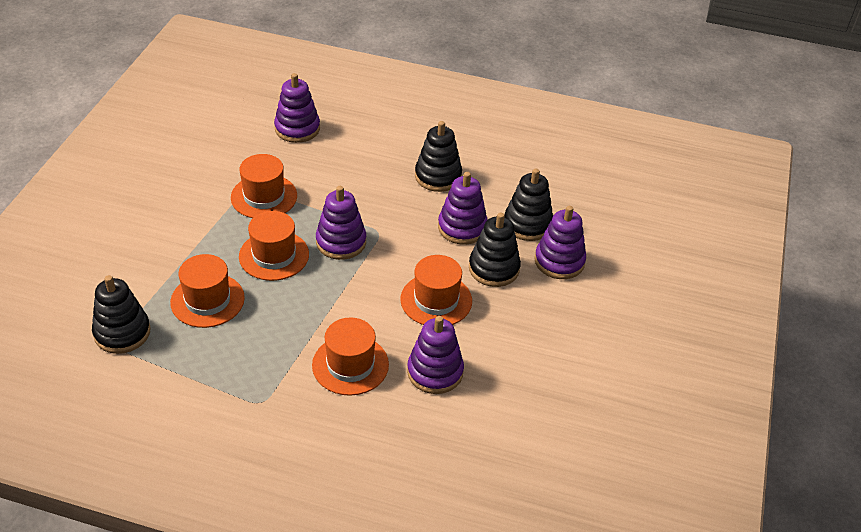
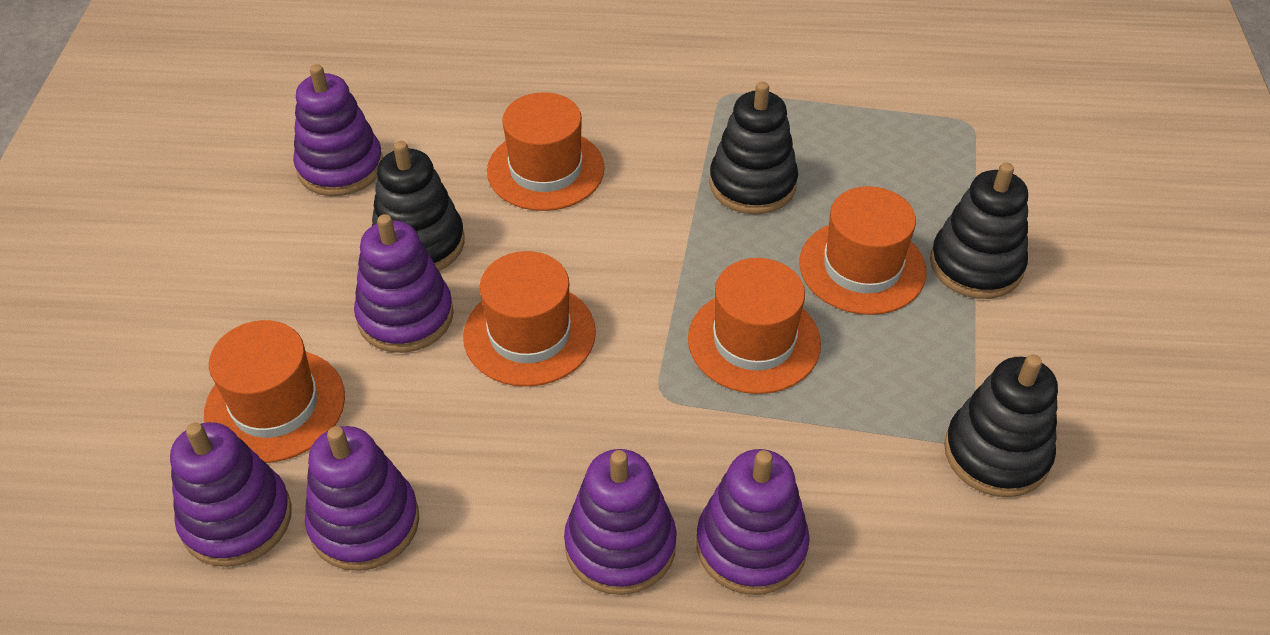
purple stacking toy: [274,73,320,143] [316,186,366,260] [407,316,464,394] [438,172,488,245] [535,206,586,279] = 5 -> [170,422,292,567] [293,64,383,196] [305,426,419,571] [354,214,454,353] [564,449,677,595] [696,449,810,595] = 6

